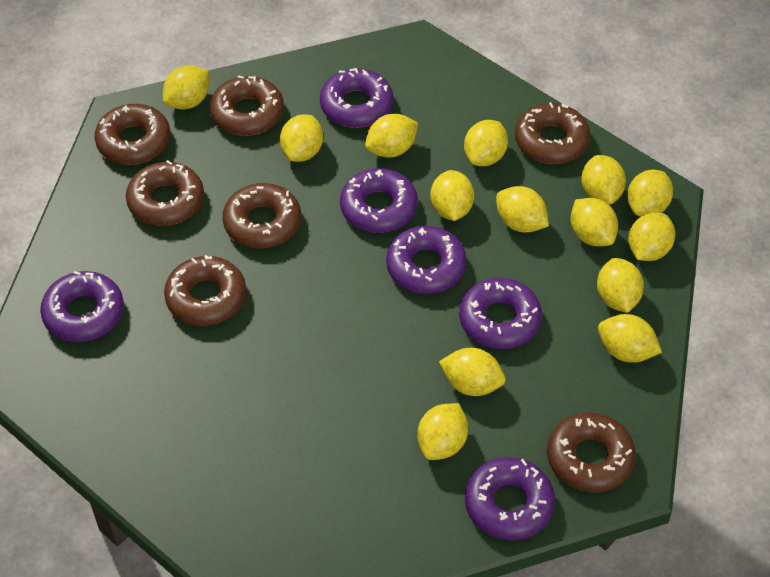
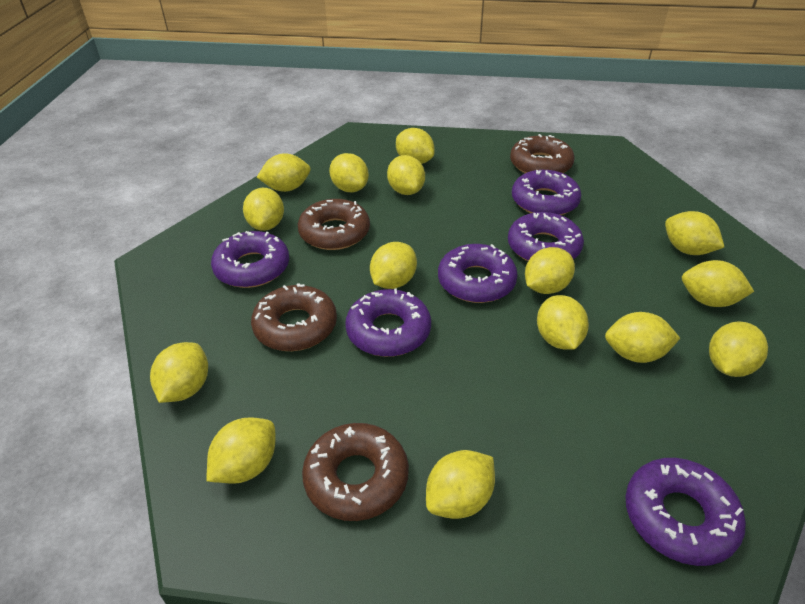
brown donut: [94,104,170,165] [126,160,204,226] [164,255,246,326] [210,75,284,136] [223,183,301,248] [515,102,590,164] [547,412,636,493] = 7 -> [251,283,337,351] [298,199,370,250] [302,423,409,521] [510,134,575,173] = 4
yellow lemon: [163,65,209,109] [280,114,323,162] [365,114,418,158] [417,403,468,460] [430,170,474,221] [439,348,505,396] [464,120,508,166] [496,186,549,233] [570,198,618,246] [581,155,626,205] [597,258,644,313] [598,314,662,363] [627,170,673,217] [628,212,675,261] = 14 -> [150,342,208,403] [207,417,276,484] [243,188,284,231] [257,153,311,192] [329,153,369,192] [370,242,417,289] [387,155,425,195] [396,128,435,164] [426,450,495,519] [525,247,575,294] [537,295,589,350] [605,312,680,363] [665,211,724,255] [682,260,754,307] [709,321,768,377] = 15

